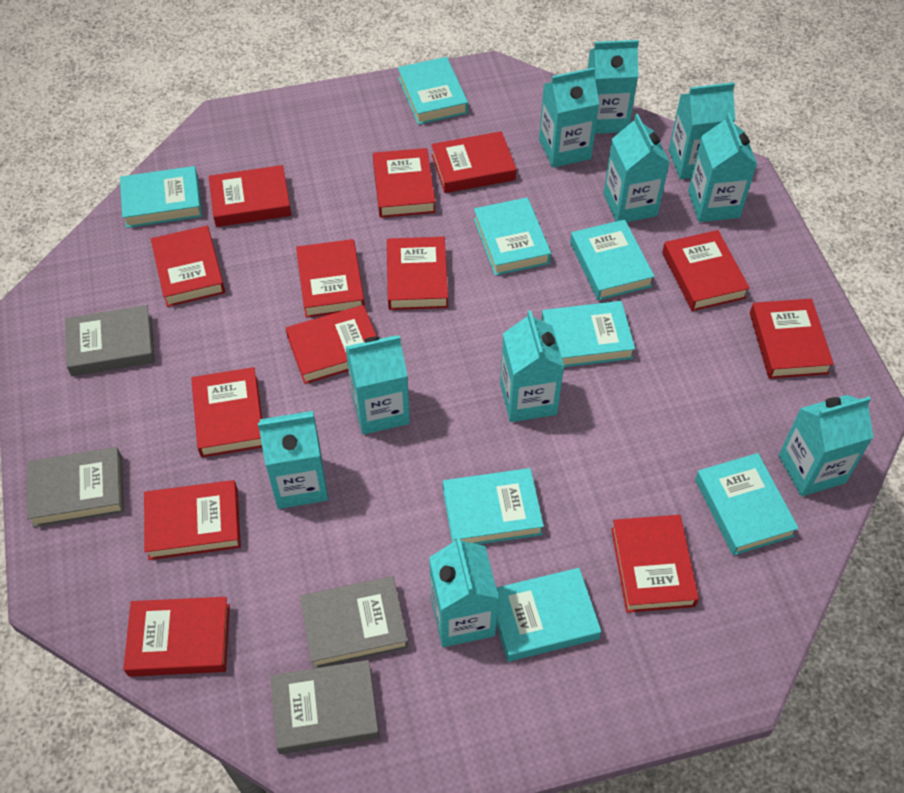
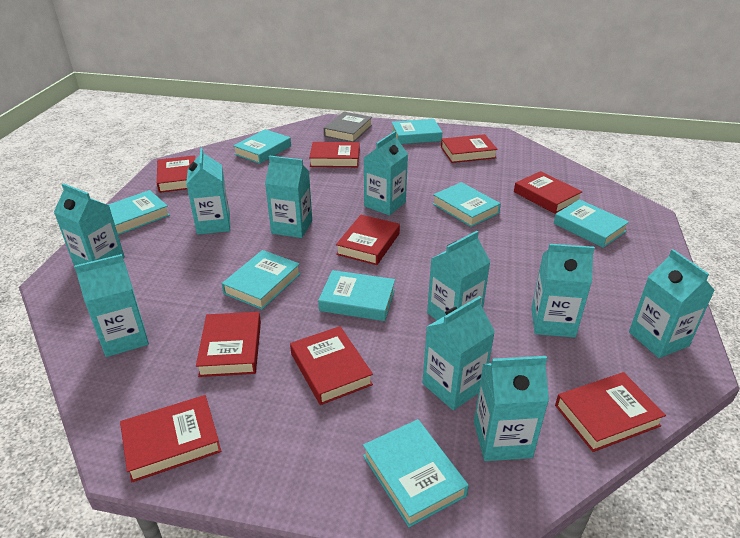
grey book: [27,447,124,527] [65,305,155,376] [270,660,379,754] [300,576,408,669] = 4 -> [324,112,372,142] = 1
red book: [123,597,230,677] [144,480,241,560] [151,226,225,307] [191,367,262,457] [209,165,291,227] [286,305,377,384] [296,239,365,318] [373,148,436,218] [387,237,448,310] [431,131,516,193] [611,515,699,613] [662,230,750,311] [750,299,834,379] = 13 -> [120,395,221,482] [157,155,195,193] [196,312,261,377] [290,326,373,405] [309,142,360,167] [336,215,400,265] [441,134,498,163] [514,171,583,214] [555,372,666,452] = 9

